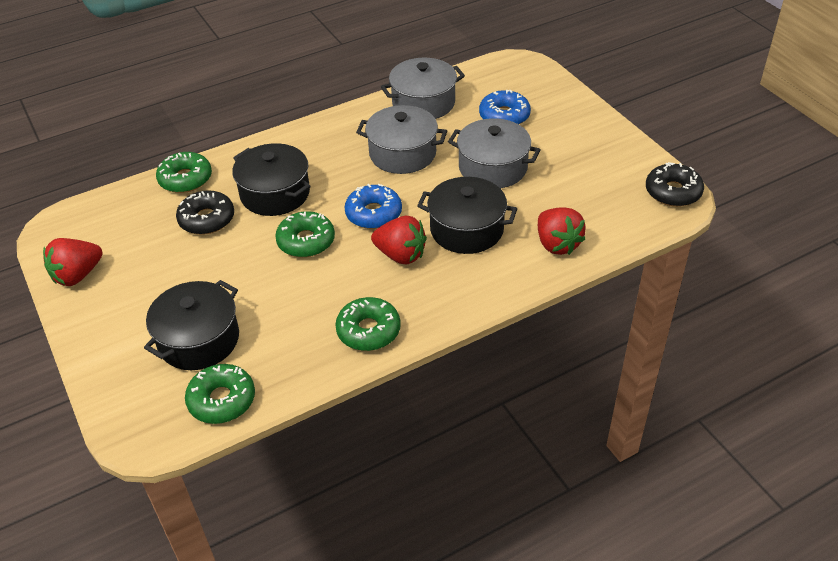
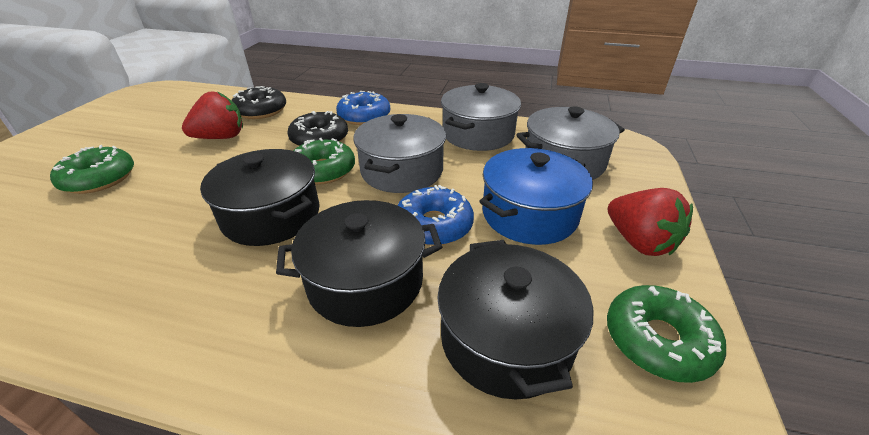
blue pot: none = 0 -> [479,148,593,245] = 1
green donut: [156,152,212,193] [185,364,255,424] [275,211,335,257] [335,297,401,351] = 4 -> [50,145,134,194] [293,138,355,185] [607,285,726,383] = 3
red strawberry: [43,238,103,286] [371,216,427,265] [538,207,586,255] = 3 -> [182,91,243,139] [608,188,693,256] = 2

